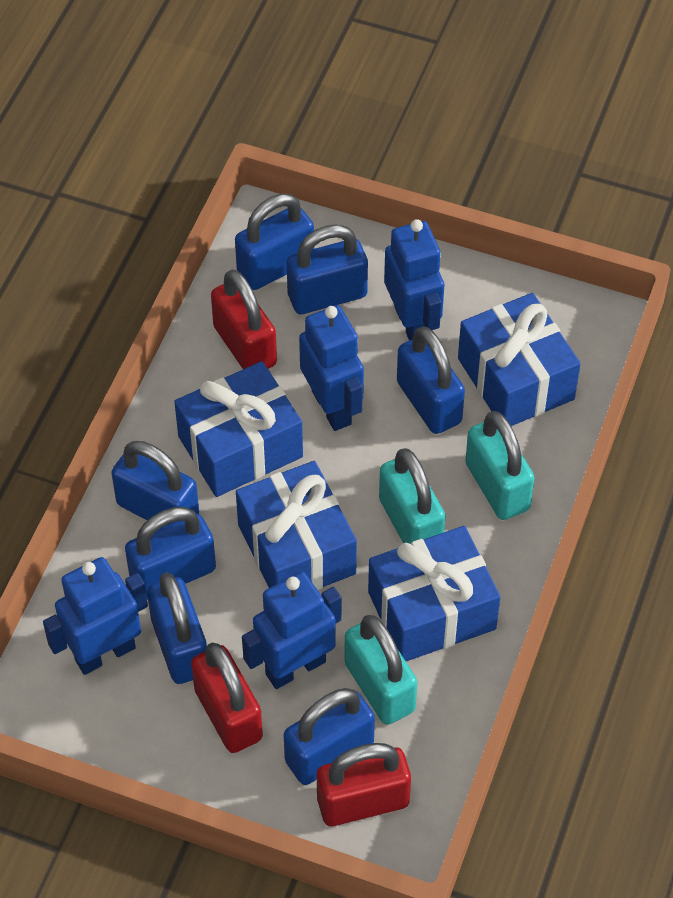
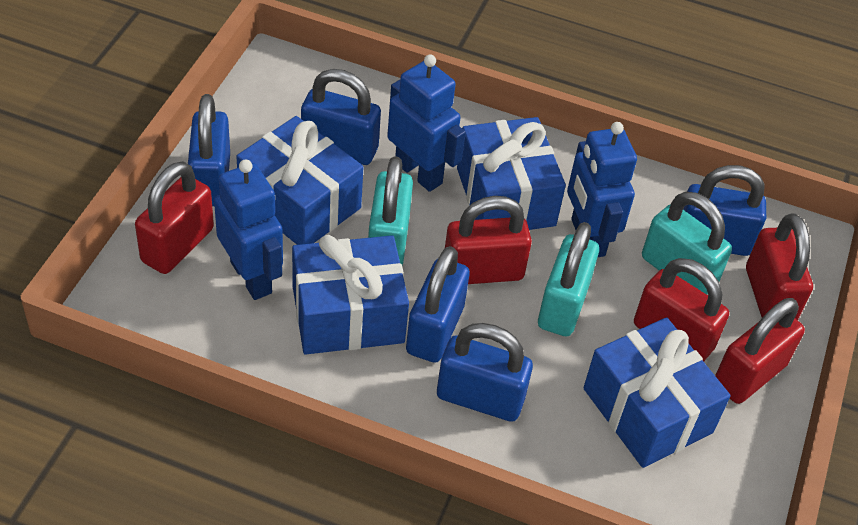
blue padlock: [111,441,199,526] [125,507,216,600] [147,573,207,684] [235,194,314,290] [284,688,375,785] [287,224,368,314] [397,326,465,434] = 7 -> [188,94,230,206] [301,69,381,165] [406,246,470,363] [437,323,533,422] [683,165,766,256] = 5
blue robot: [43,557,148,675] [242,572,341,689] [299,305,364,431] [384,219,444,340] = 4 -> [214,159,283,300] [387,55,466,192] [567,122,637,257] = 3
red padlock: [191,643,263,753] [211,269,277,369] [317,743,411,826] = 3 -> [135,161,214,274] [445,196,532,284] [634,258,729,362] [715,298,805,404] [746,213,813,320] = 5

